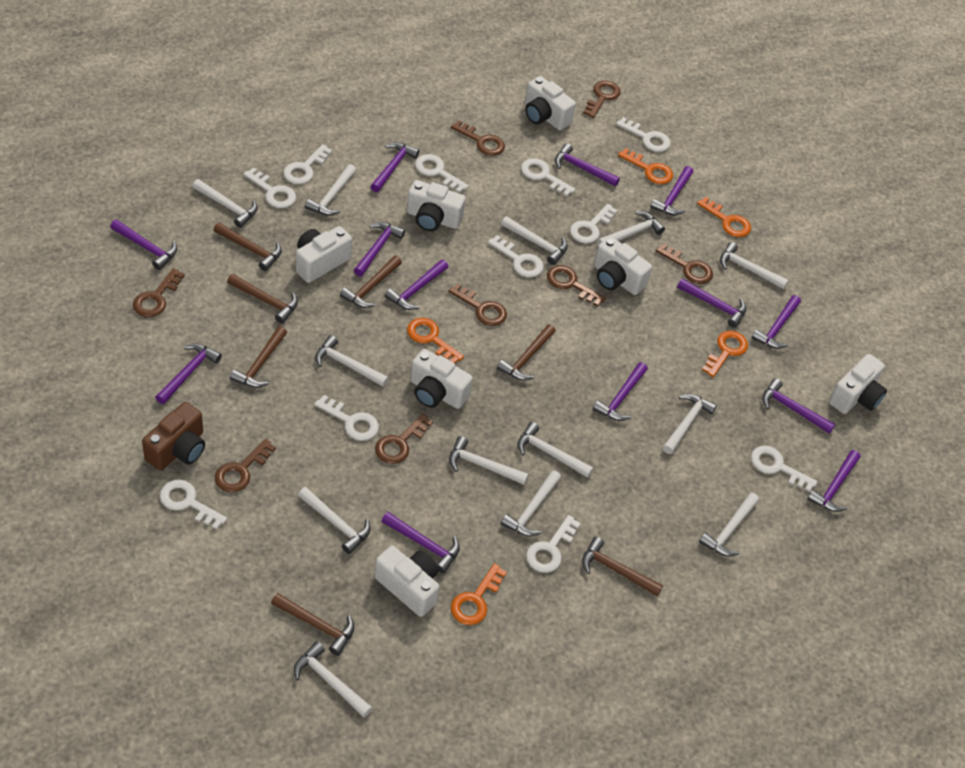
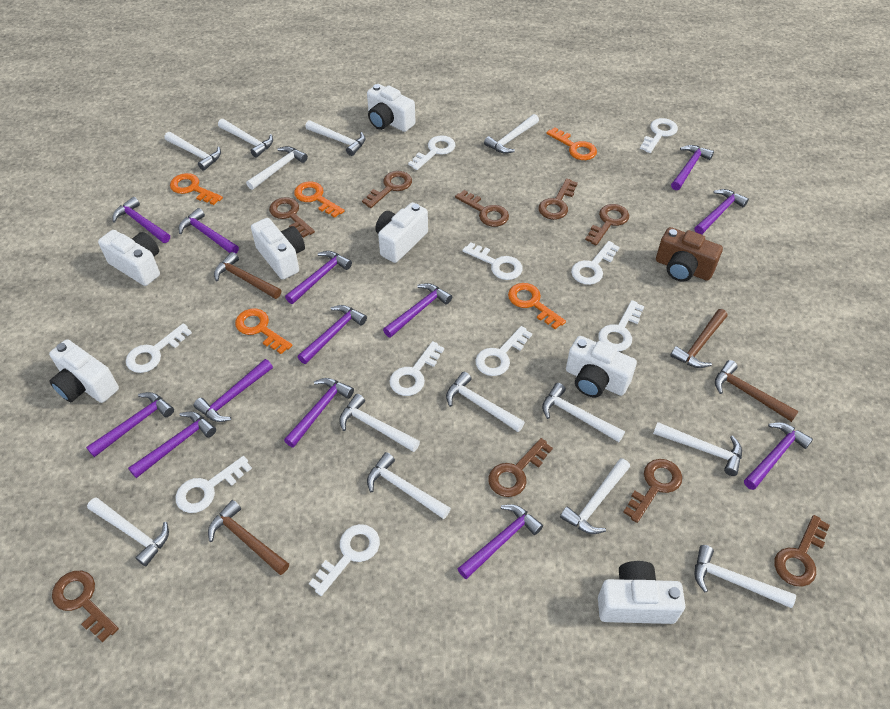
brown hammer: [214,222,282,271] [227,274,298,324] [230,326,287,388] [271,593,354,656] [340,256,402,308] [497,324,556,381] [582,537,663,596] = 7 -> [208,500,289,575] [214,252,281,299] [670,309,728,368] [715,360,799,422] = 4
brown key: [133,268,185,317] [215,439,276,493] [375,413,433,464] [448,283,507,326] [451,120,505,156] [547,265,606,307] [583,81,620,118] [656,243,713,284] = 8 -> [52,571,119,642] [269,197,315,238] [362,171,412,208] [455,190,509,227] [488,438,553,497] [539,178,578,220] [585,204,629,246] [623,459,682,523] [774,515,830,587] = 9
white key: [160,480,227,530] [243,167,296,208] [283,144,332,184] [314,395,379,441] [415,154,469,193] [488,235,544,277] [521,158,575,196] [526,515,581,573] [570,204,618,244] [616,117,671,152] [751,446,817,492] = 11 -> [126,323,192,373] [175,456,252,513] [309,524,380,596] [389,341,444,396] [408,135,455,170] [462,242,523,280] [476,326,532,376] [571,241,620,285] [598,300,644,351] [640,118,678,153] = 10

